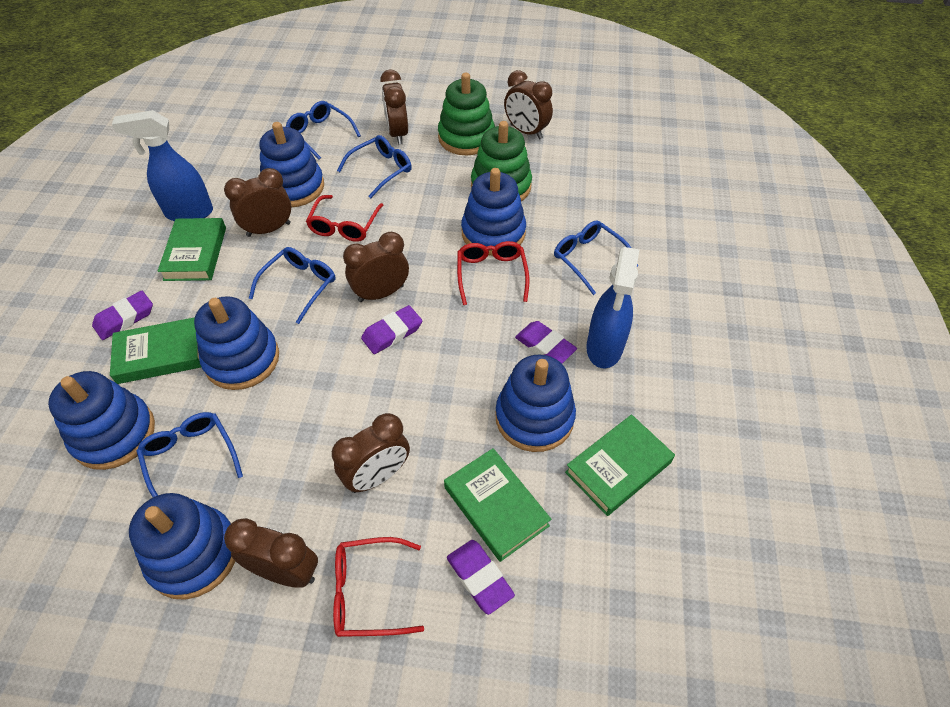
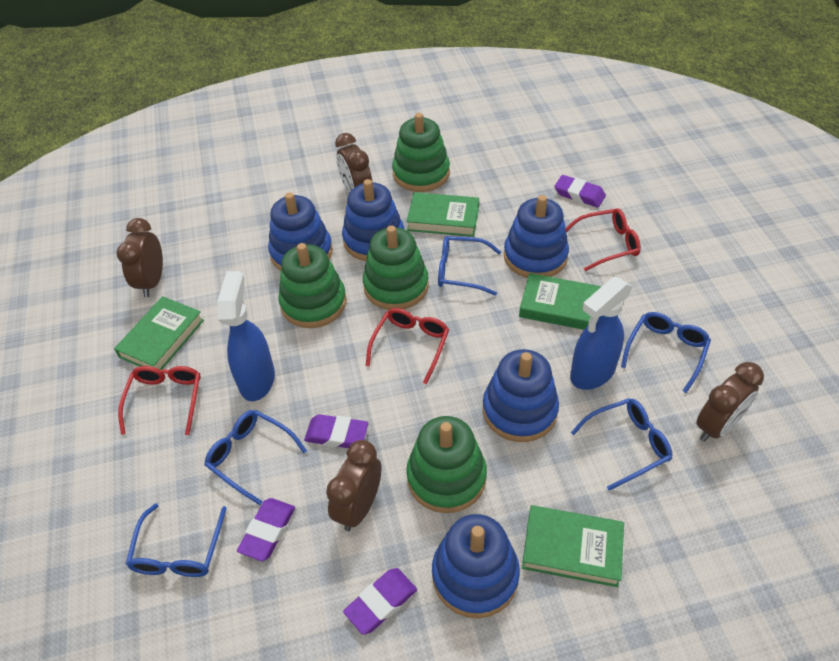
blue stacking toy: [48,371,155,470] [129,493,236,600] [194,296,279,390] [259,122,324,207] [461,168,526,256] [495,354,576,452] = 6 -> [268,192,333,271] [342,179,404,261] [432,514,520,618] [483,349,559,442] [504,195,569,278] = 5
brown clock: [224,168,291,237] [224,518,318,588] [332,413,410,493] [343,232,409,302] [380,69,408,145] [504,70,553,139] = 6 -> [116,218,163,297] [326,440,382,531] [335,133,372,193] [696,362,764,442] = 4
green stacking toy: [438,73,495,155] [471,121,532,201] = 2 -> [278,243,347,328] [363,225,429,310] [392,113,450,192] [406,416,487,513] = 4

